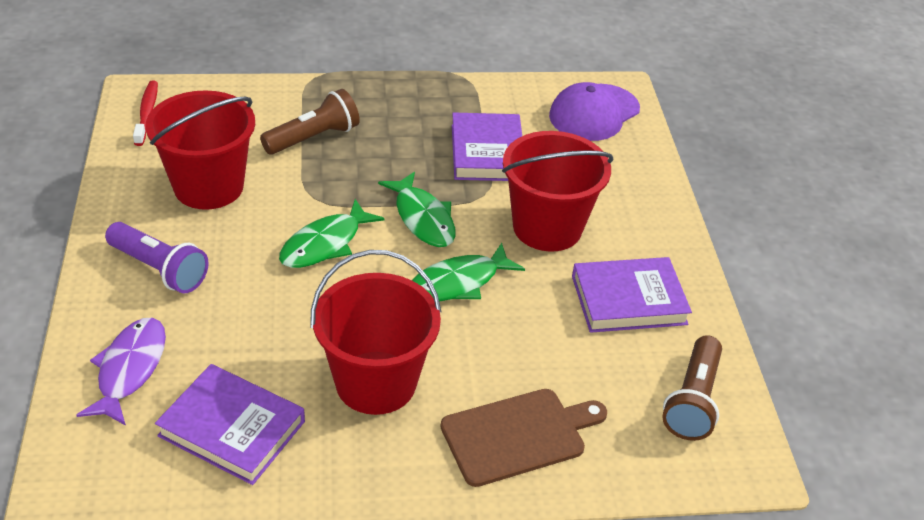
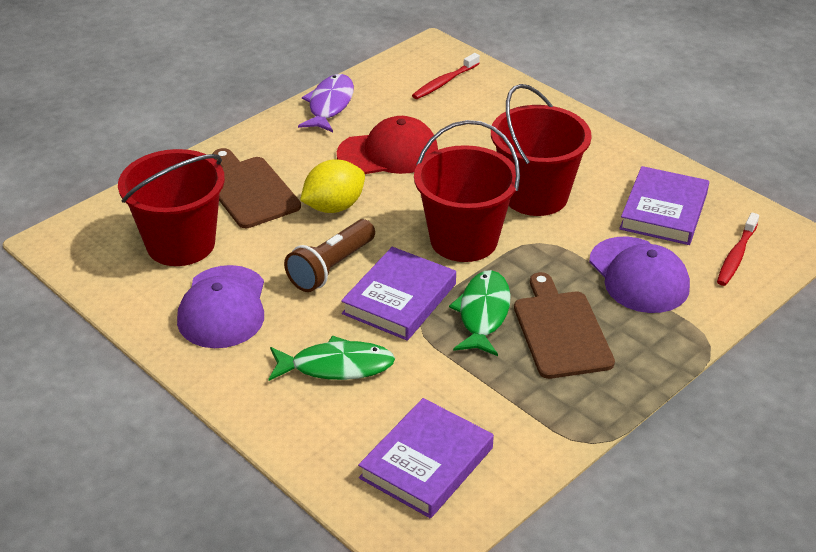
brown cutting board: [440,389,607,487] = 1 -> [213,148,301,228] [514,272,615,379] = 2
brown flashlight: [260,89,360,155] [662,335,722,441] = 2 -> [284,219,375,292] = 1
green fish: [279,199,385,268] [378,172,456,247] [412,243,525,301] = 3 -> [268,335,395,381] [449,270,511,356] = 2
purple cap: [549,82,640,141] = 1 -> [177,265,264,348] [589,237,690,313] = 2
purple flashlight: [105,222,209,293] = 1 -> none = 0
red cap: none = 0 -> [337,116,438,174] = 1
red toothbrush: [133,80,158,146] = 1 -> [412,53,480,99] [717,213,759,286] = 2
yellow lemon: none = 0 -> [300,159,365,213] = 1

